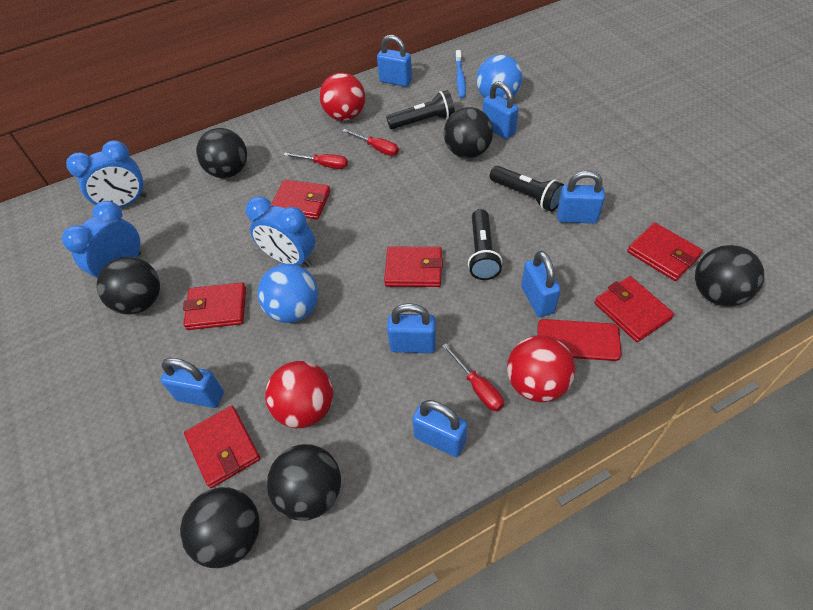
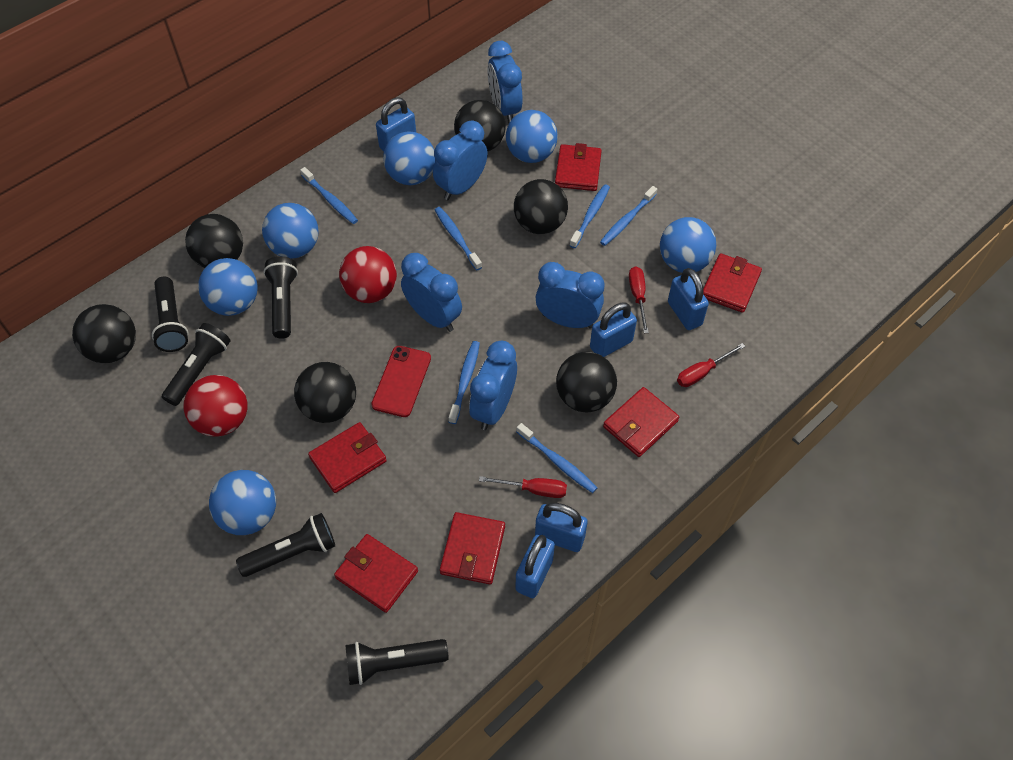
black flashlight: [386,90,455,129] [468,209,502,280] [490,166,564,212] = 3 -> [152,276,189,352] [162,323,230,406] [236,513,335,577] [263,256,298,339] [345,639,449,685] = 5
blue ball: [258,263,318,323] [476,54,522,100] = 2 -> [198,258,258,316] [209,470,276,535] [262,203,319,259] [383,131,436,185] [506,110,558,163] [660,217,716,273] = 6
blue clock: [62,201,141,278] [66,141,147,207] [245,196,315,268] = 3 -> [401,253,462,332] [433,121,488,200] [469,341,517,430] [488,41,523,123] [535,262,605,328] = 5
blue padlock: [161,358,224,408] [377,35,412,87] [387,303,436,353] [412,400,467,457] [483,81,519,139] [521,251,561,317] [557,171,605,223] = 7 -> [376,98,416,152] [515,535,555,598] [535,503,588,552] [590,302,637,357] [668,268,709,330] = 5
blue toothbrush: [455,50,466,98] = 1 -> [300,167,358,224] [435,207,482,270] [449,341,480,424] [517,423,598,493] [569,184,610,248] [600,186,657,246] = 6
red ball: [265,361,333,428] [320,73,365,121] [507,335,575,402] = 3 -> [184,375,248,437] [339,246,397,303] = 2

